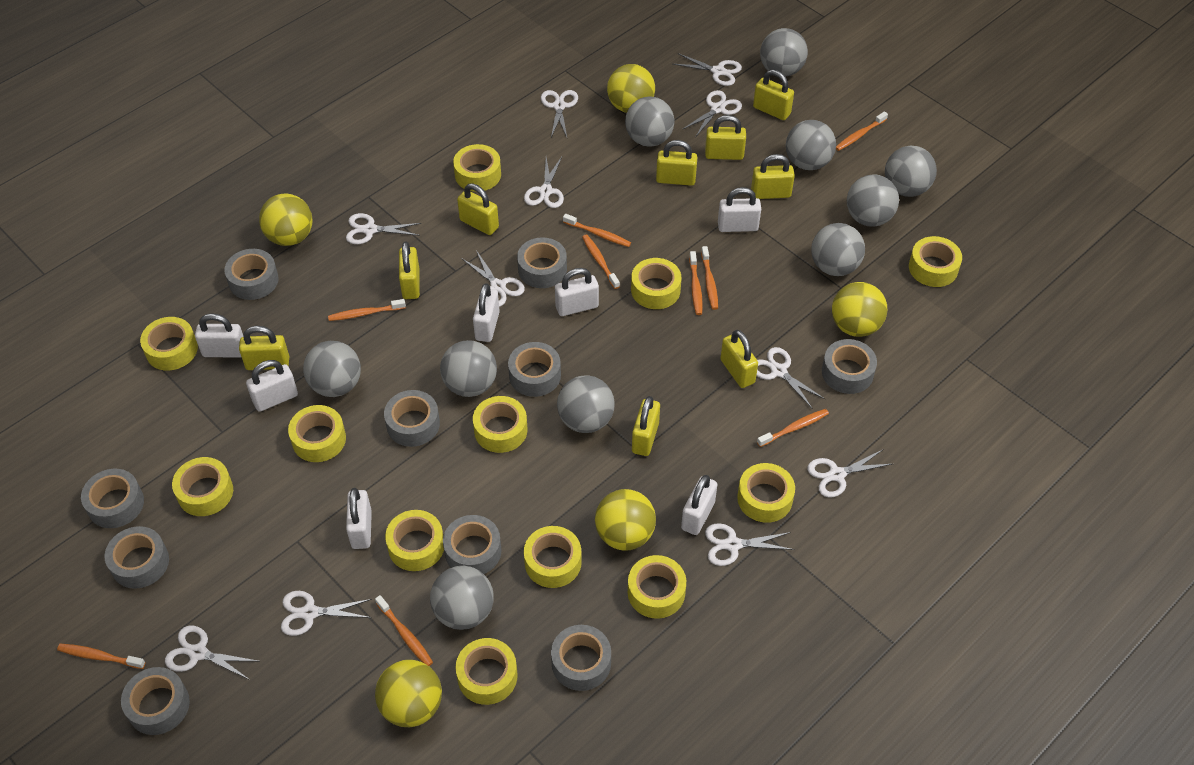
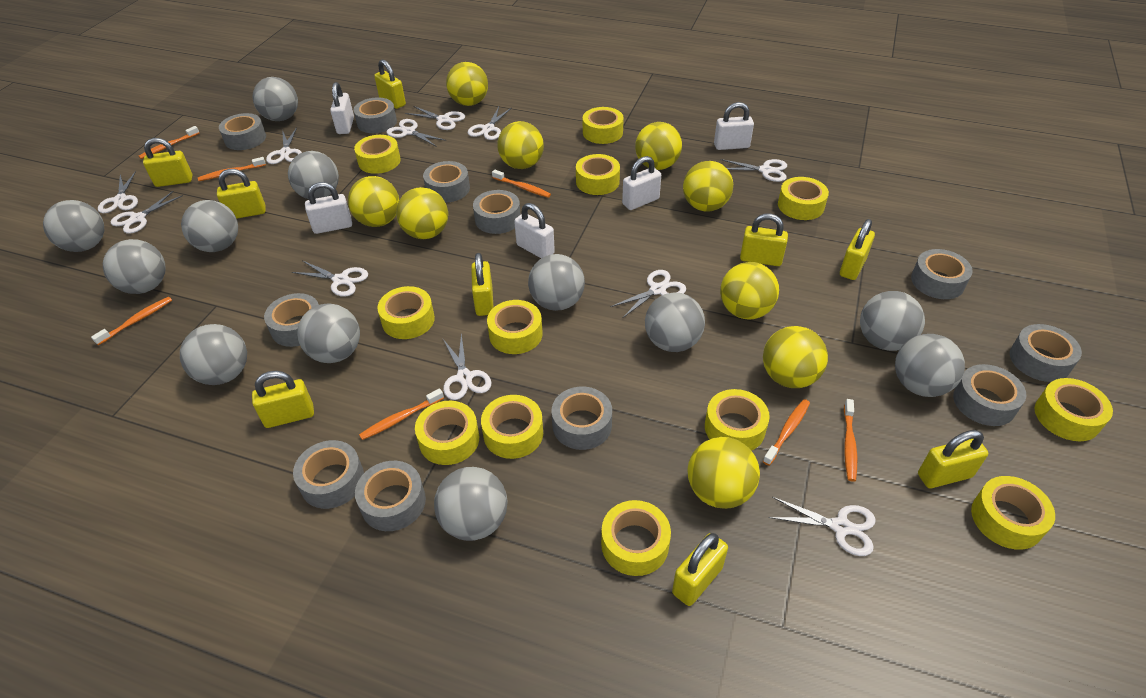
grey ball: [303,341,361,397] [430,566,494,630] [440,340,497,397] [557,375,615,433] [625,96,674,147] [760,28,808,77] [786,120,836,170] [811,223,865,276] [847,175,899,226] [885,145,937,197] = 10 -> [43,200,104,252] [103,239,165,294] [180,324,247,385] [181,200,238,252] [252,77,298,121] [288,151,339,199] [297,303,360,363] [434,467,507,541] [528,254,585,311] [645,292,705,352] [860,291,925,351] [895,334,965,397] = 12
grey tape: [81,469,144,528] [104,526,169,589] [121,667,190,735] [224,249,279,300] [384,390,440,447] [443,515,502,574] [508,342,561,397] [517,237,567,288] [551,625,611,691] [822,339,877,394] = 10 -> [219,113,266,150] [264,293,319,347] [293,440,364,509] [354,97,397,133] [355,461,426,531] [423,161,470,203] [473,190,521,234] [552,387,612,450] [911,249,973,299] [953,364,1026,426] [1010,324,1082,382] = 11
orange toothbrush: [57,644,145,669] [328,299,406,321] [375,595,433,666] [563,214,631,247] [582,234,620,289] [689,251,703,315] [701,246,718,310] [757,409,829,447] [836,111,888,151] = 9 -> [91,297,172,345] [139,126,200,159] [198,157,266,181] [359,389,444,440] [492,170,551,198] [763,399,810,466] [844,399,857,482] = 7
white padlock: [195,313,243,358] [246,360,298,412] [346,488,372,549] [473,283,500,342] [555,268,599,316] [681,475,718,535] [718,187,761,232] = 7 -> [305,182,352,234] [330,82,354,134] [514,203,555,258] [622,156,661,210] [714,102,754,150] = 5
yellow ball: [259,193,312,246] [375,660,442,727] [595,489,656,551] [607,64,655,113] [832,282,887,337] = 5 -> [348,176,399,227] [396,187,448,239] [446,62,488,106] [497,121,544,169] [635,122,682,170] [683,161,733,212] [688,437,760,509] [720,262,779,320] [763,326,828,388] = 9

